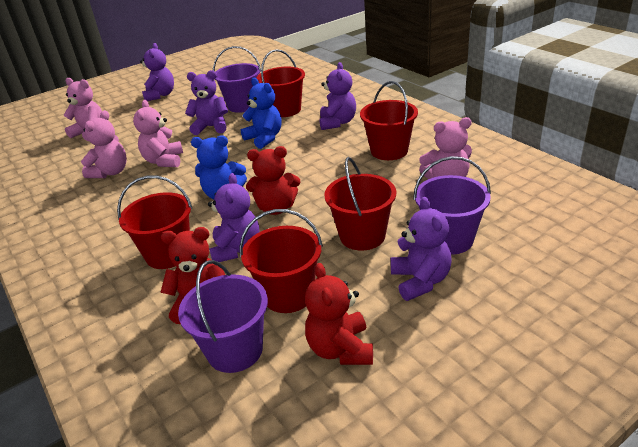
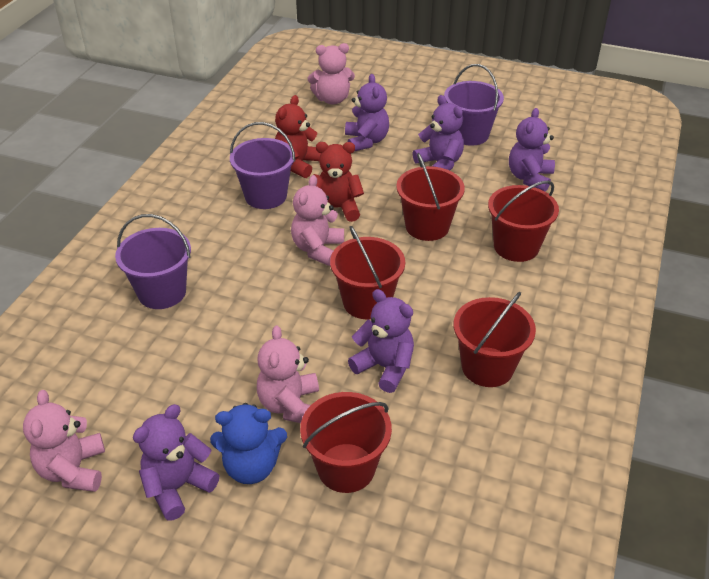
blue teddy bear: [191,136,247,199] [241,78,282,149] = 2 -> [210,403,287,484] = 1
red teddy bear: [160,227,225,324] [246,146,300,215] [305,263,373,365] = 3 -> [275,95,321,178] [314,142,364,222] = 2

